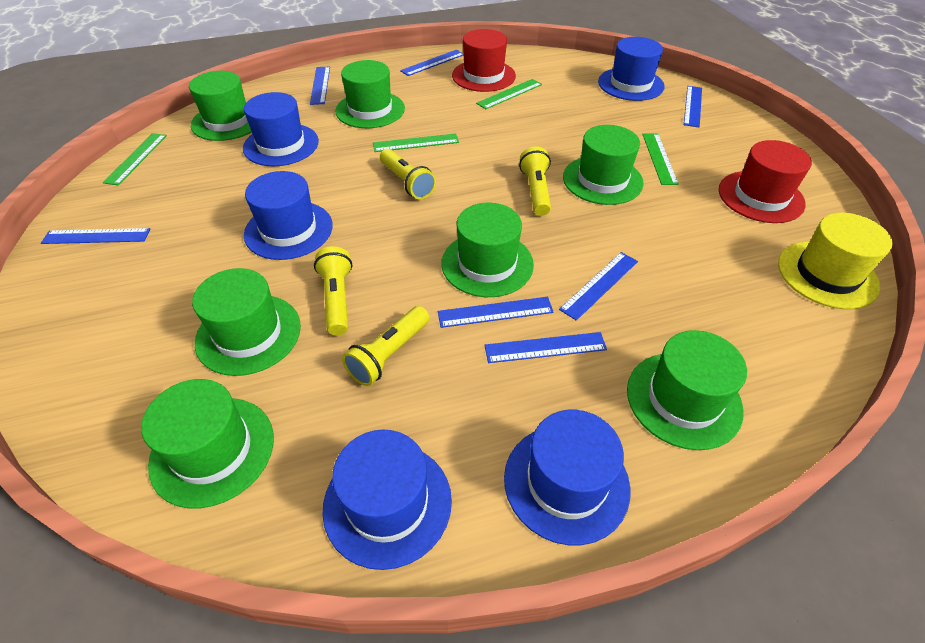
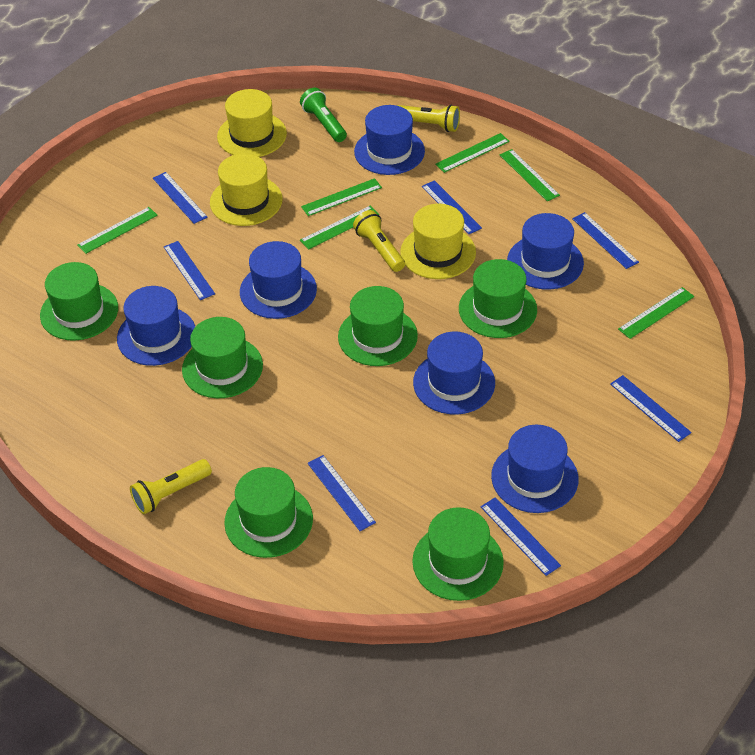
blue hat: [243,92,319,166] [244,171,333,260] [322,430,452,570] [504,410,630,545] [598,37,665,101] = 5 -> [117,286,195,366] [240,241,317,319] [354,105,425,175] [413,332,495,414] [491,425,579,513] [507,213,584,289] = 6
green flashlight: none = 0 -> [300,88,347,142] = 1
green hat: [141,379,274,508] [189,71,252,141] [192,268,301,376] [335,60,405,128] [441,203,534,297] [563,125,644,205] [627,330,747,450] = 7 -> [40,262,118,341] [182,317,263,398] [224,467,313,558] [338,286,418,366] [412,507,504,601] [459,259,537,338] = 6
green ruler: [103,133,167,185] [373,133,459,152] [476,79,542,109] [642,134,679,185] = 4 -> [77,207,158,254] [300,206,379,250] [301,178,382,216] [435,133,510,173] [500,149,560,201] [618,287,694,339] = 6
red hat: [452,29,516,92] [719,140,812,223] = 2 -> none = 0
yellow flashlight: [314,246,352,335] [342,306,430,386] [380,149,436,199] [519,146,551,216] = 4 -> [130,459,212,514] [353,210,405,272] [397,105,460,132] = 3
yellow hat: [778,213,893,309] = 1 -> [210,153,283,226] [217,89,287,157] [400,204,476,279] = 3

